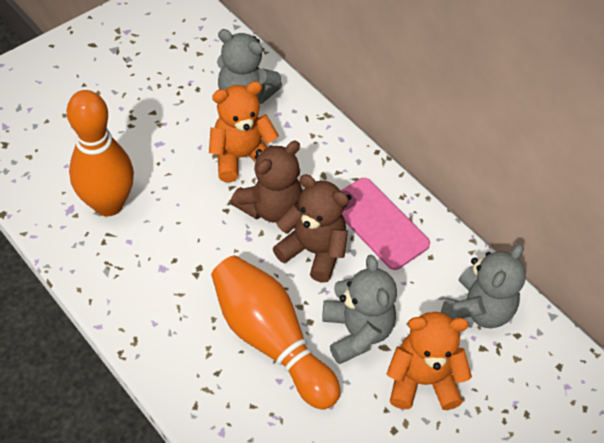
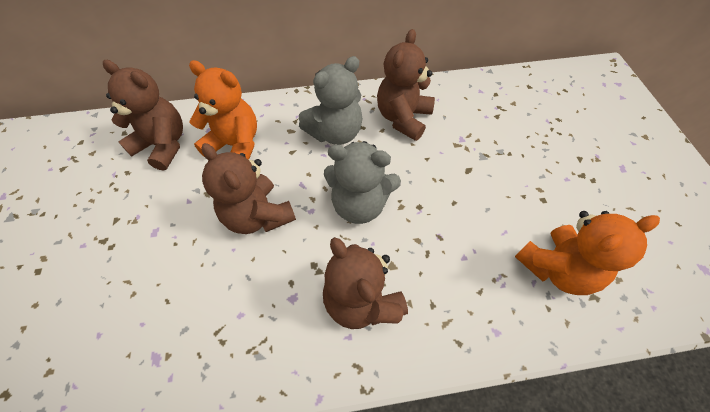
brown teddy bear: [230,141,302,222] [273,174,349,283] = 2 -> [103,60,183,171] [201,143,296,234] [323,237,408,329] [377,29,435,141] = 4
grey teddy bear: [217,29,282,104] [322,255,397,364] [441,244,526,328] = 3 -> [299,56,363,145] [324,141,401,224] = 2
orange bowling pin: [67,90,134,216] [211,255,340,409] = 2 -> none = 0
pink phone: [341,178,430,270] = 1 -> none = 0

